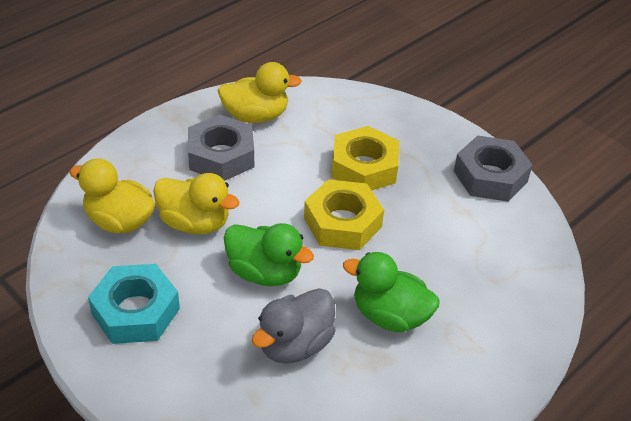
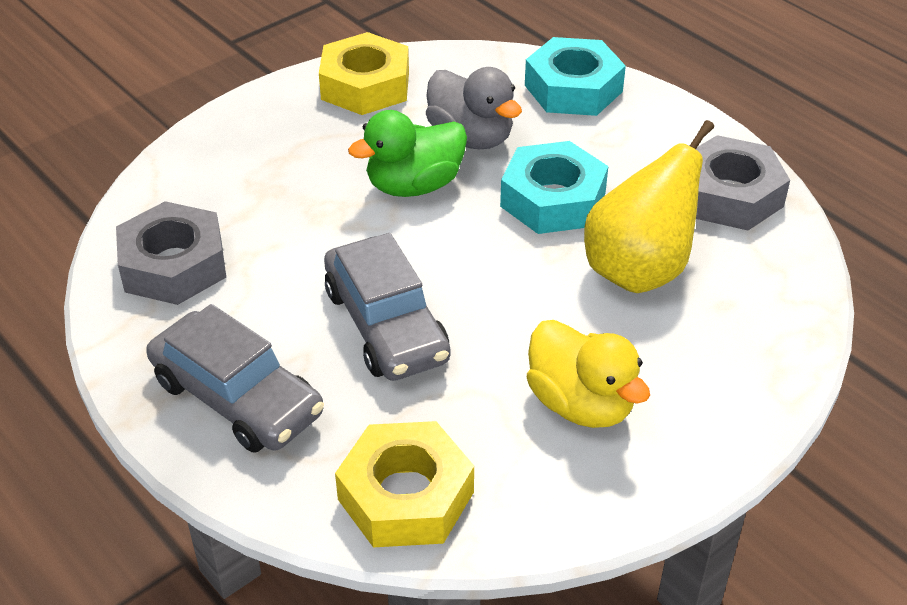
green duck: [224,223,314,286] [343,252,439,332] = 2 -> [348,110,467,197] = 1
grey car: none = 0 -> [146,304,324,453] [324,233,451,381] = 2
turquoise nut: [88,264,180,344] = 1 -> [500,141,608,234] [525,37,626,116] = 2
yellow duck: [69,158,155,234] [153,173,239,235] [217,62,302,123] = 3 -> [527,320,650,428] = 1
yellow pear: none = 0 -> [584,120,714,293] = 1

